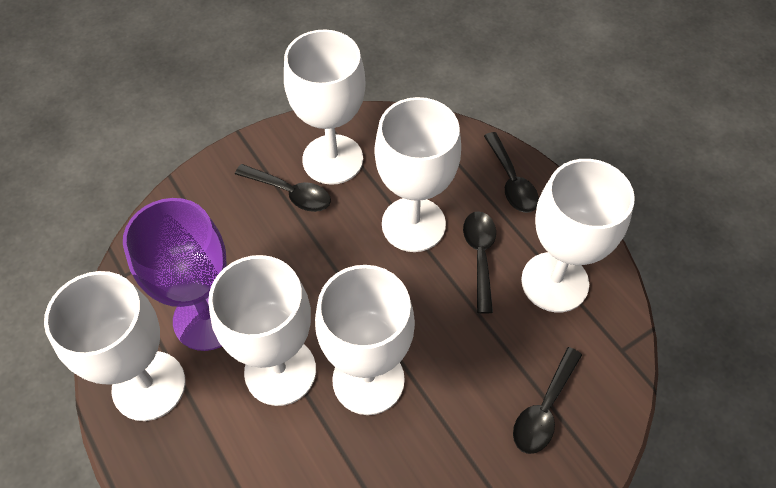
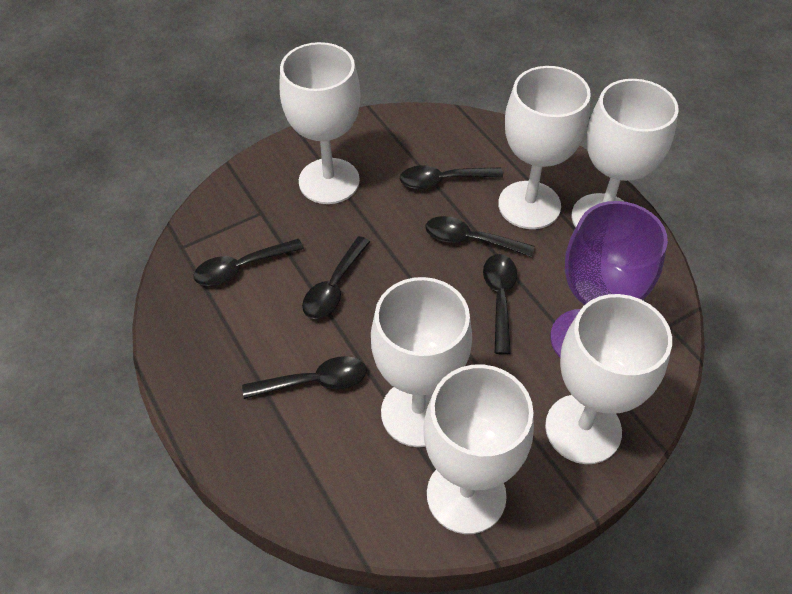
black spoon: [235,164,331,212] [463,211,496,314] [484,132,539,213] [513,347,582,454] = 4 -> [194,239,304,286] [242,356,367,399] [302,236,371,319] [400,165,503,189] [425,216,534,257] [483,254,517,355] = 6

